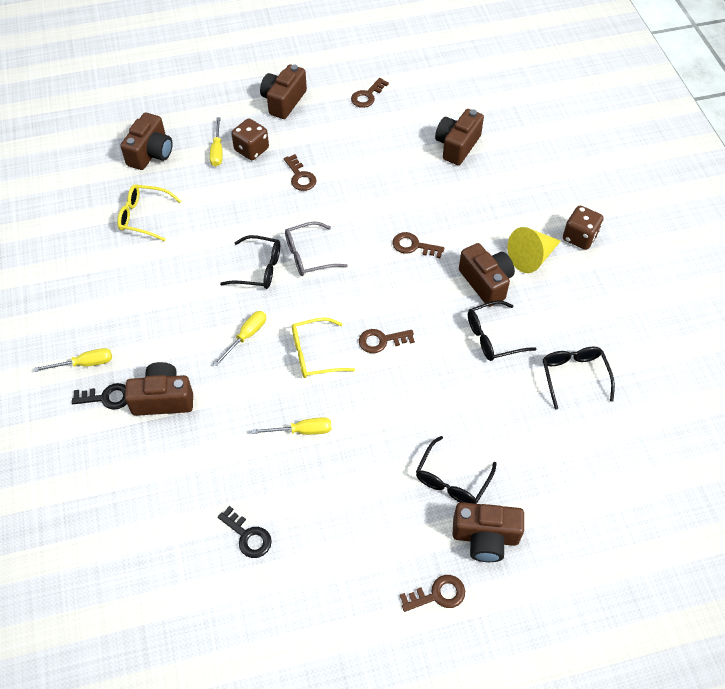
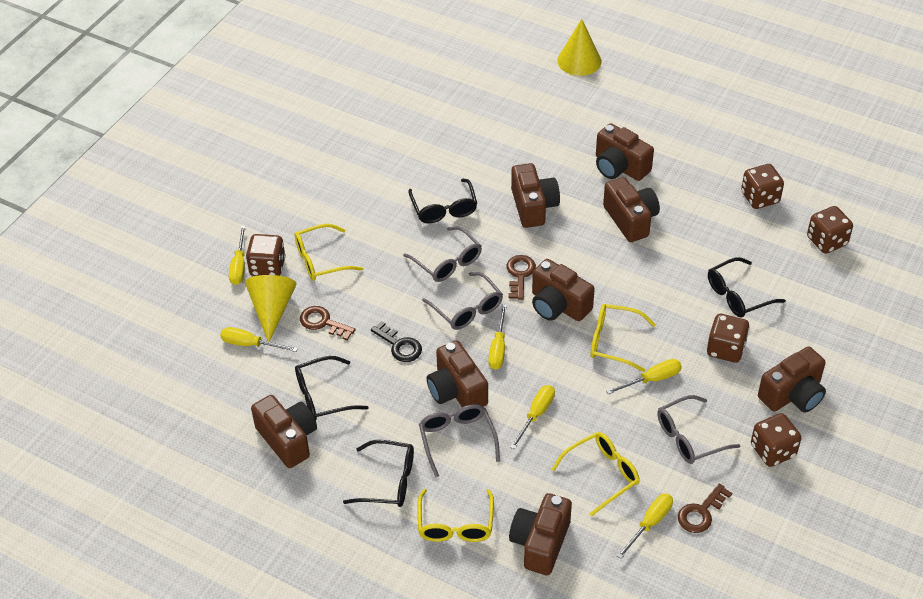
black key: [72,383,127,410] [218,506,272,558] = 2 -> [371,321,422,362] = 1
brown camera: [120,113,173,170] [125,362,193,416] [260,64,307,119] [435,109,484,165] [453,502,524,562] [459,243,515,307] = 6 -> [251,395,317,468] [427,340,488,407] [509,493,572,575] [511,163,560,228] [532,259,595,321] [596,123,654,181] [603,177,660,242] [758,346,826,412] = 8
brown dice: [231,118,269,160] [563,206,604,250] = 2 -> [246,234,286,276] [707,314,750,363] [741,164,784,209] [751,413,801,467] [807,206,853,254] = 5
brown key: [284,154,317,191] [351,78,389,108] [359,329,415,353] [393,232,444,258] [400,575,465,612] = 5 -> [300,306,356,340] [506,255,536,300] [678,483,732,533] = 3
grey glasses: [285,222,348,276] = 1 -> [403,226,482,282] [419,404,500,477] [422,272,503,330] [657,395,741,464] = 4
yellow cone: [507,227,561,273] = 1 -> [245,275,296,342] [557,19,601,76] = 2
yellow glasses: [117,184,181,241] [292,317,355,378] = 2 -> [294,224,364,281] [418,489,494,542] [551,432,640,516] [590,304,656,372] = 4
yellow screwdriver: [34,348,112,372] [210,117,222,166] [214,311,266,366] [252,417,332,435] = 4 -> [220,327,298,352] [229,225,246,285] [488,304,507,369] [510,385,555,449] [606,359,682,394] [617,493,673,559] = 6

